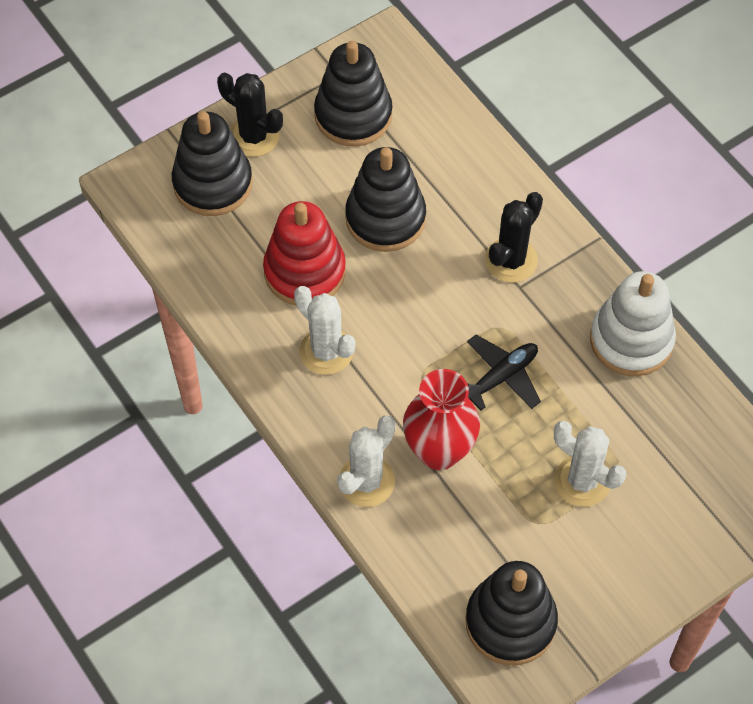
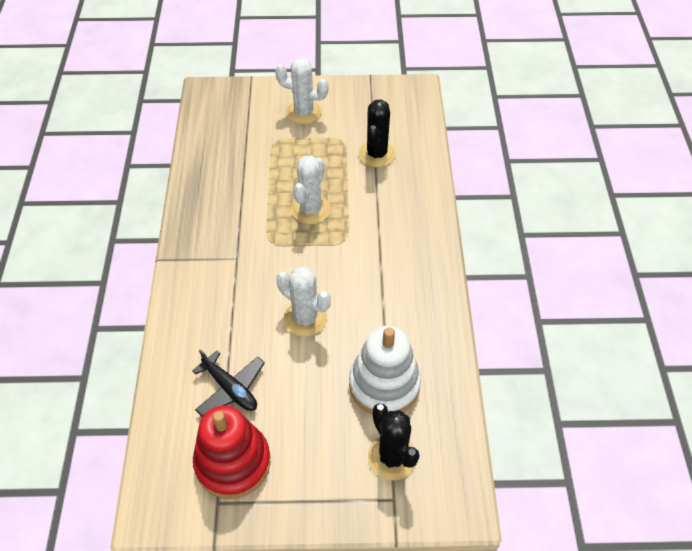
black stacking toy: [172,111,253,216] [314,41,392,147] [345,147,426,252] [465,561,558,665] = 4 -> none = 0
red vase: [403,369,480,470] = 1 -> none = 0

